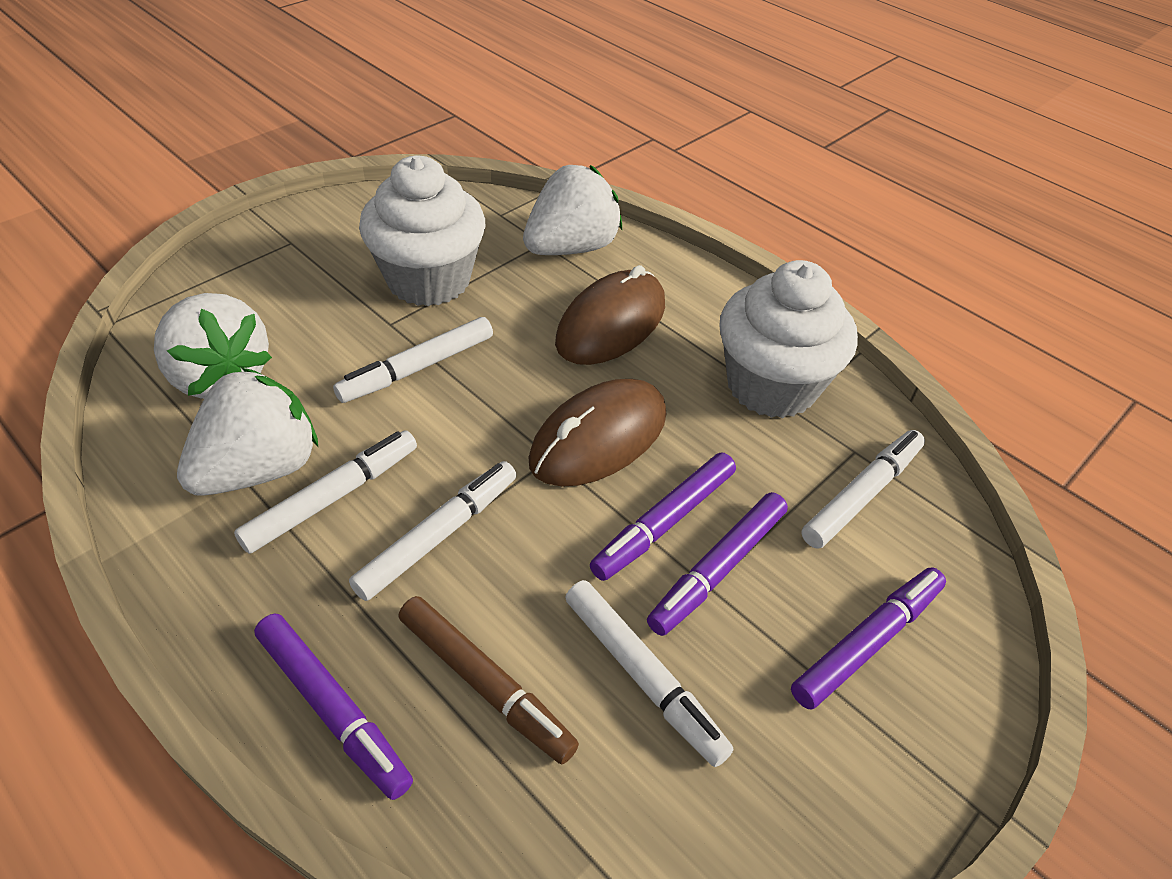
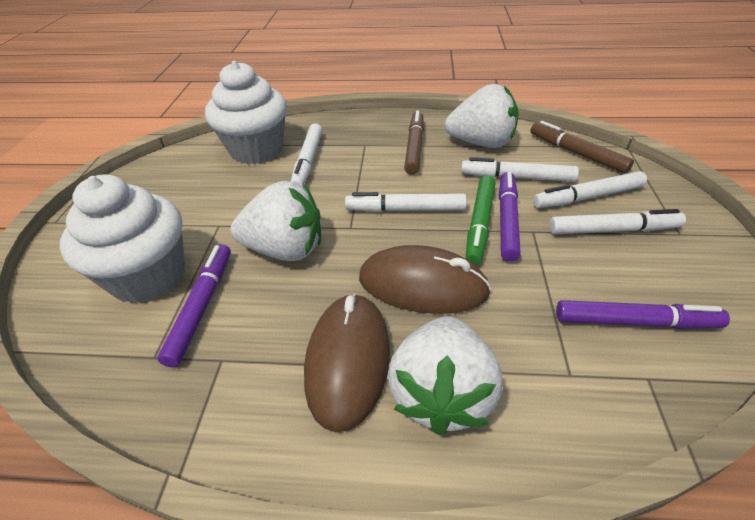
brown marker: [398,596,579,764] = 1 -> [404,110,424,175] [530,121,634,173] = 2
green marker: none = 0 -> [466,175,495,265] = 1
purple marker: [254,613,413,800] [590,452,736,581] [647,492,788,636] [791,567,946,709] = 4 -> [157,244,231,367] [499,172,521,262] [556,300,730,329] = 3

